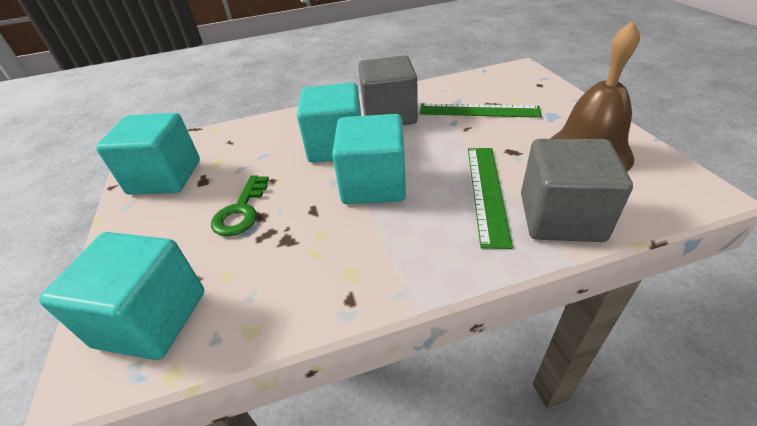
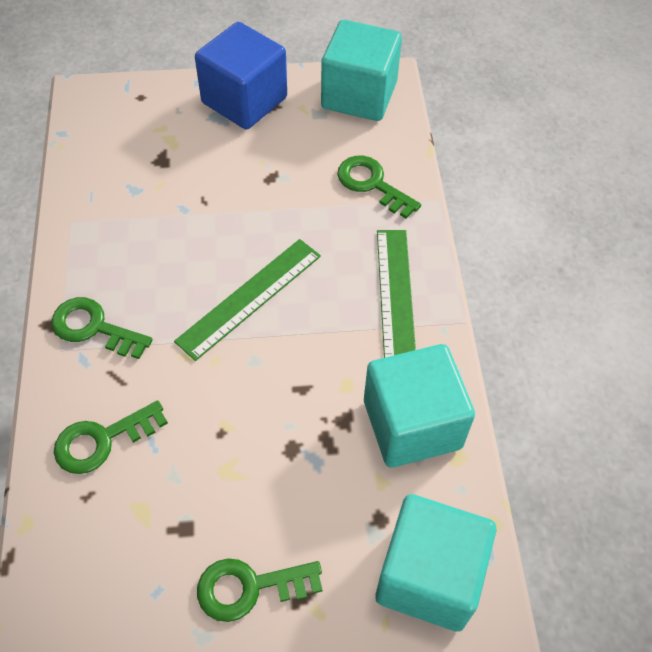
blue cube: none = 0 -> [195,22,287,129] = 1
brown bell: [550,21,640,171] = 1 -> none = 0
green key: [211,175,269,236] = 1 -> [52,297,153,359] [54,400,168,474] [197,558,323,622] [337,156,421,219] = 4
grey cube: [358,55,418,125] [521,139,633,242] = 2 -> none = 0
turquoise cube: [39,232,204,360] [96,113,200,195] [297,83,361,163] [332,114,406,204] = 4 -> [321,20,402,121] [364,344,475,468] [375,494,496,632] = 3

